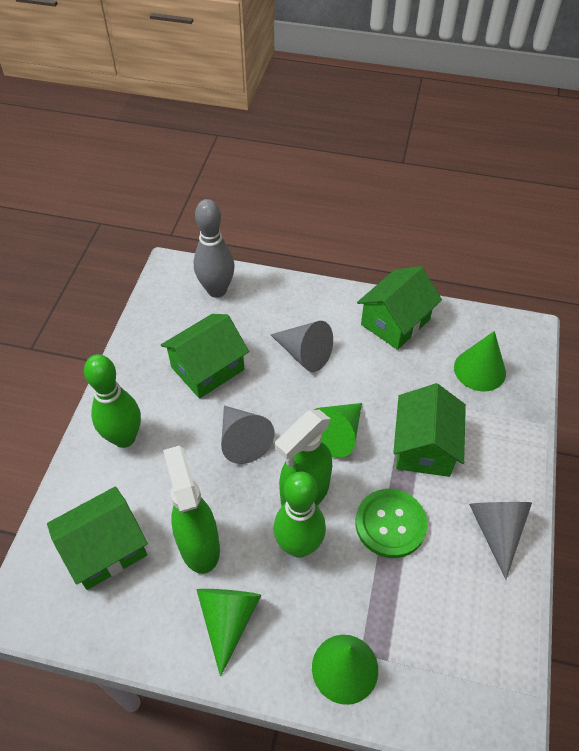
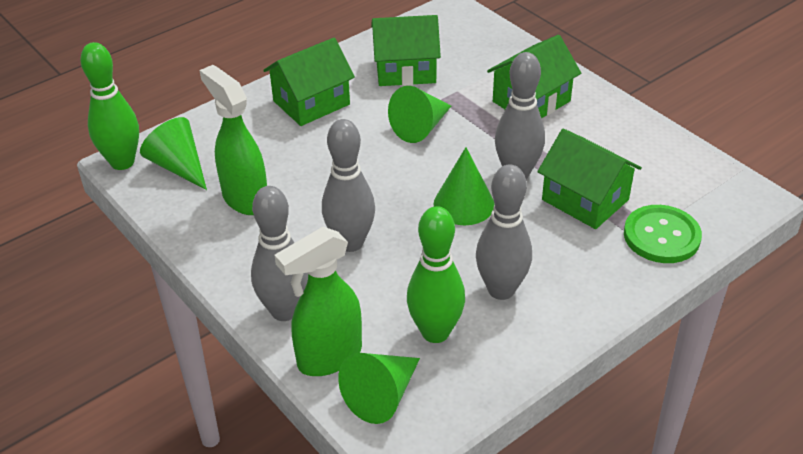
grey bowling pin: [194,199,235,298] = 1 -> [251,186,308,321] [322,119,375,252] [476,164,532,300] [495,52,545,179] = 4
grey cone: [221,406,275,464] [270,321,333,372] [469,502,532,580] = 3 -> none = 0

